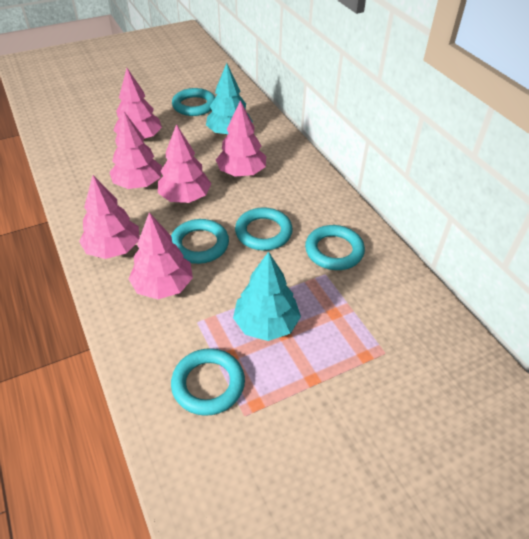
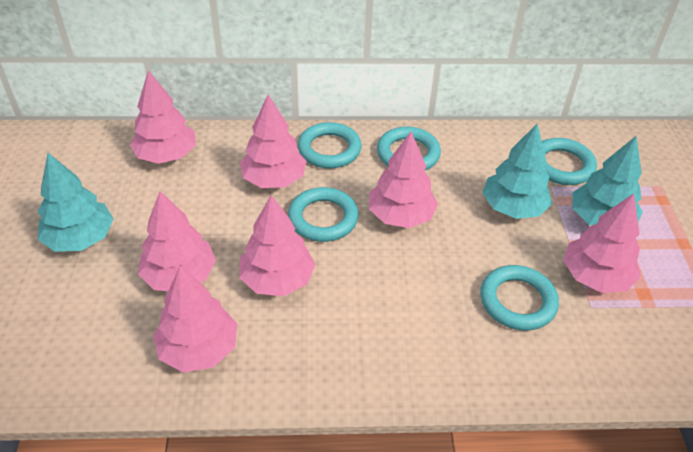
pink tree: [79,175,140,259] [109,112,162,189] [113,68,162,139] [129,212,193,299] [158,124,211,203] [216,101,266,177] = 6 -> [130,70,196,164] [138,191,216,291] [153,266,237,372] [239,195,316,296] [240,95,306,188] [369,132,438,228] [563,193,641,293] = 7
turquoise tree: [206,63,253,135] [233,252,301,341] = 2 -> [38,153,114,252] [482,124,552,219] [572,136,643,226] = 3

